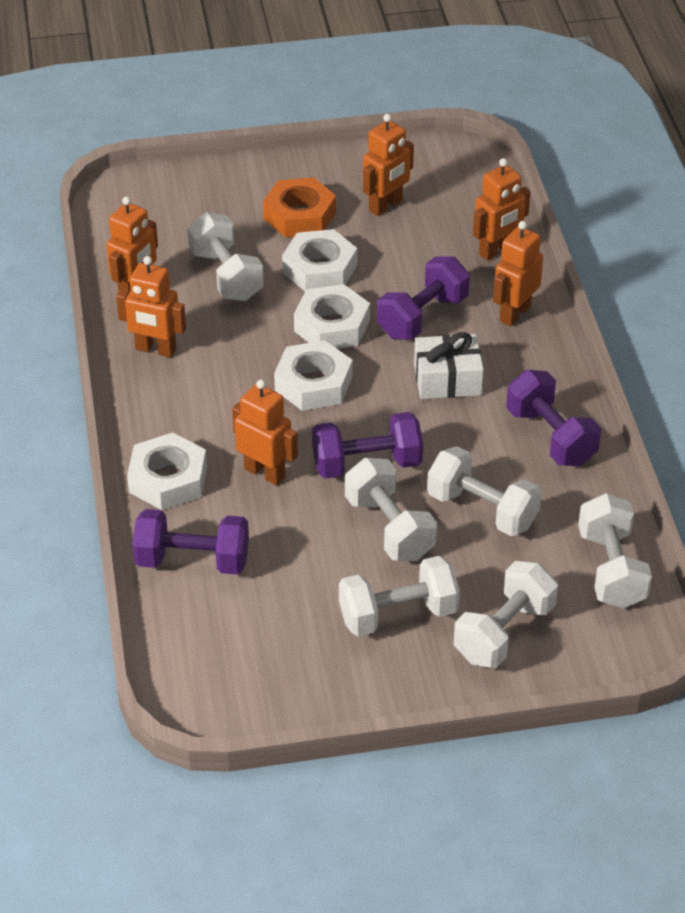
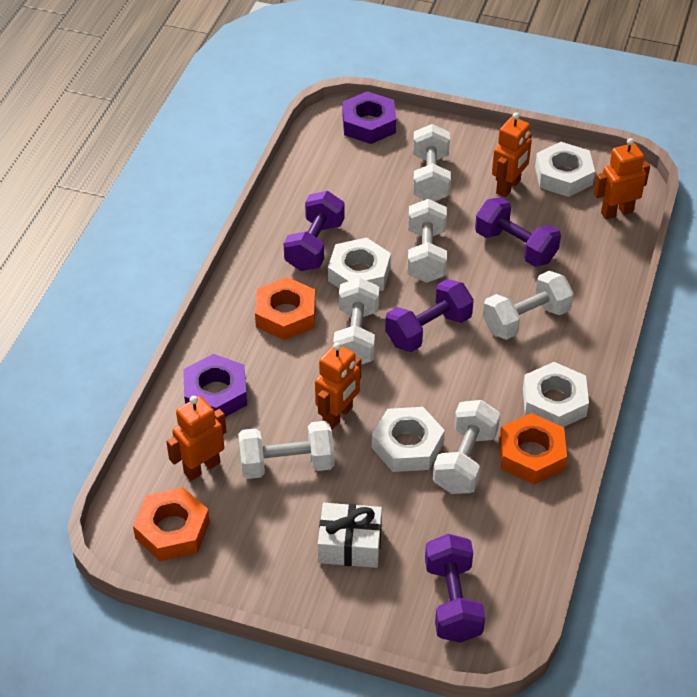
orange nut: [263,178,336,238] = 1 -> [133,487,210,561] [255,277,315,340] [499,413,567,484] = 3
orange robot: [106,196,158,293] [116,256,186,358] [232,379,298,486] [363,114,414,216] [473,158,530,261] [493,221,543,326] = 6 -> [166,396,227,481] [315,342,361,429] [492,112,532,197] [594,138,650,220] = 4
purple nut: none = 0 -> [183,354,247,417] [342,91,396,144] = 2

